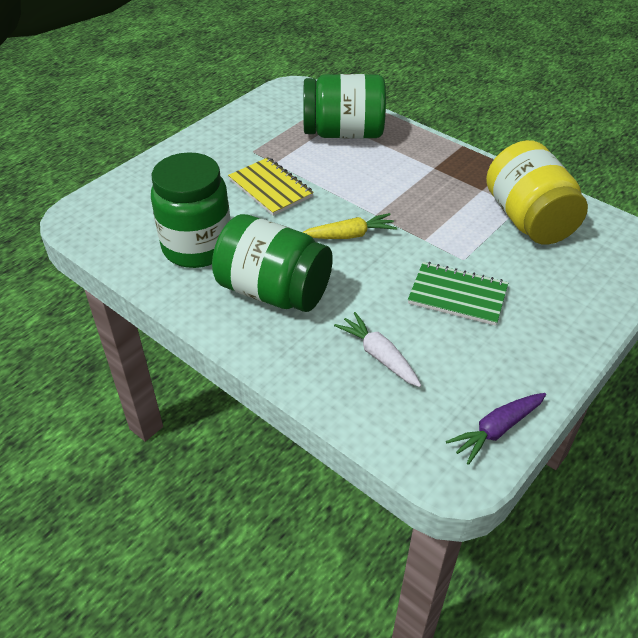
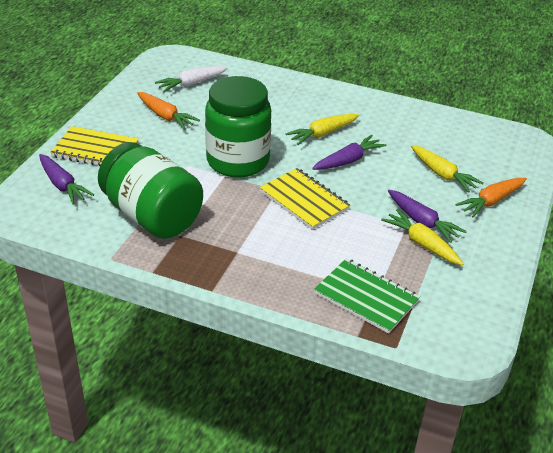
green jar: [151,152,231,268] [212,214,333,312] [303,74,386,139] = 3 -> [98,142,203,239] [205,76,271,178] = 2
orange carrot: none = 0 -> [137,92,200,129] [455,178,527,217] = 2
purple carrot: [446,393,546,465] = 1 -> [39,154,94,204] [312,135,386,170] [388,190,467,243] = 3
yellow carrot: [303,213,397,239] = 1 -> [286,114,359,145] [381,209,463,265] [411,145,483,193] = 3
yellow jar: [486,140,588,245] = 1 -> none = 0
yellow notebook: [228,157,314,216] = 1 -> [50,126,139,166] [260,168,350,230] = 2

